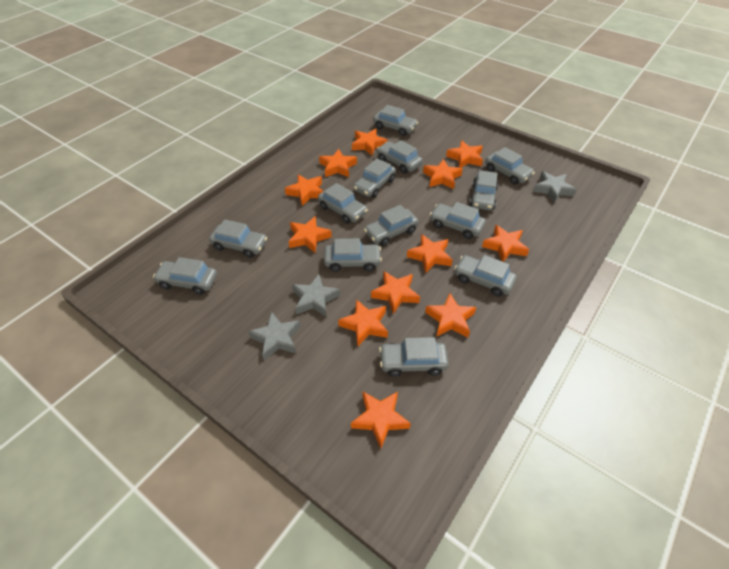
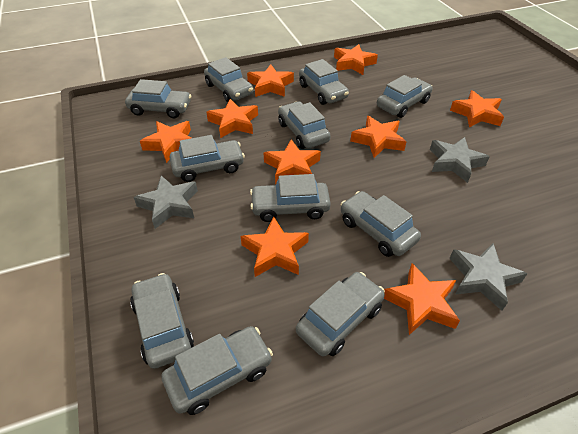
grey car: [153,257,217,295] [209,219,267,258] [318,183,368,224] [324,238,382,272] [354,158,396,198] [364,205,419,246] [373,105,418,136] [377,140,423,174] [379,337,449,377] [430,202,486,239] [454,255,517,297] [469,170,498,210] [485,147,535,185] = 13 -> [125,79,191,119] [130,273,194,369] [162,326,273,415] [169,135,245,182] [204,57,253,102] [250,174,331,222] [278,101,331,149] [296,272,385,357] [299,59,349,105] [341,191,421,257] [377,75,433,118] = 11
orange star: [285,174,323,206] [288,216,332,253] [319,149,357,177] [338,299,388,346] [351,392,411,449] [352,129,388,156] [371,271,420,314] [407,234,453,273] [423,159,463,189] [425,293,477,337] [446,140,483,168] [482,225,529,262] = 12 -> [140,121,191,163] [206,99,258,138] [241,217,309,277] [247,64,294,97] [264,139,321,184] [334,44,378,75] [350,116,407,158] [384,263,460,335] [450,90,504,128] = 9

